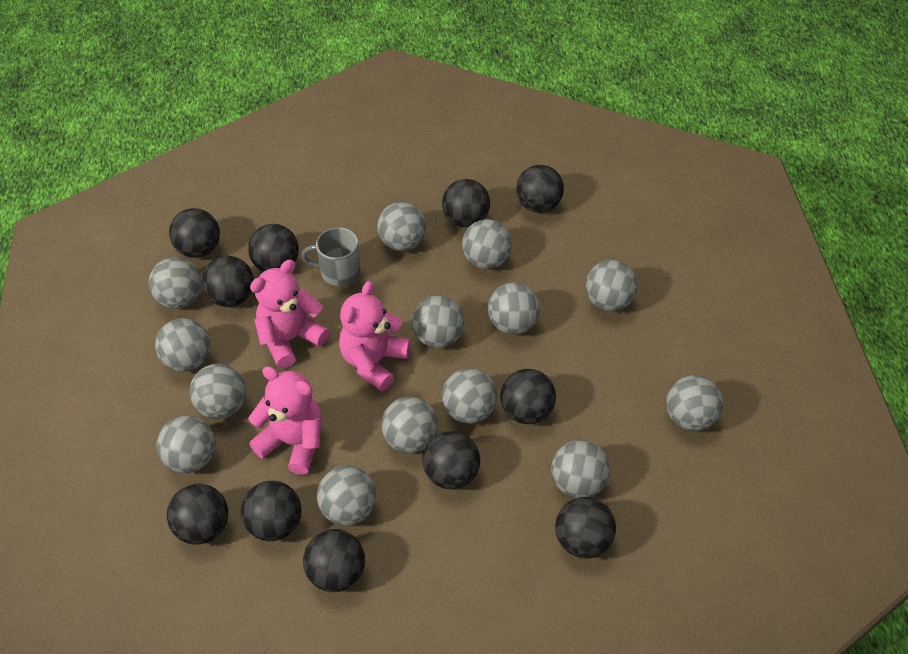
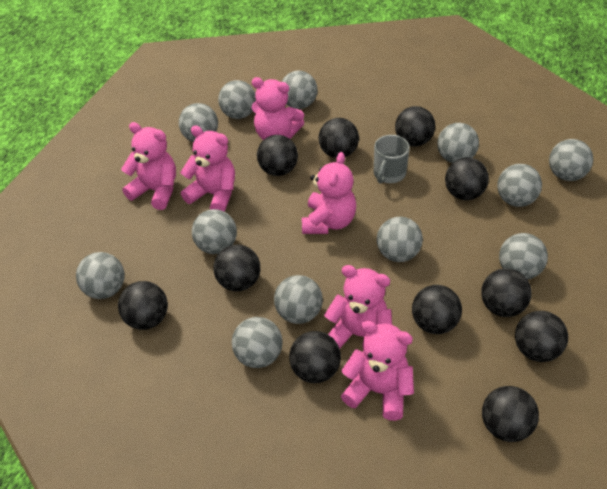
grey ball: [149,257,201,309] [155,318,211,372] [156,415,216,473] [189,364,246,419] [317,466,376,526] [377,202,426,251] [381,396,438,453] [412,295,464,348] [442,368,497,424] [462,219,512,269] [488,282,540,335] [551,440,610,498] [586,260,637,311] [666,375,723,431] = 14 -> [76,252,125,299] [179,103,218,142] [192,209,237,254] [218,80,256,119] [232,317,283,368] [274,275,323,324] [282,71,318,109] [377,217,423,262] [437,123,479,163] [497,164,542,207] [499,233,548,280] [549,139,593,181] = 12
pink teddy bear: [248,366,322,475] [250,260,330,368] [339,281,411,392] = 3 -> [121,122,176,210] [180,125,235,212] [252,77,304,140] [302,152,356,234] [324,265,392,349] [341,321,414,421] = 6

